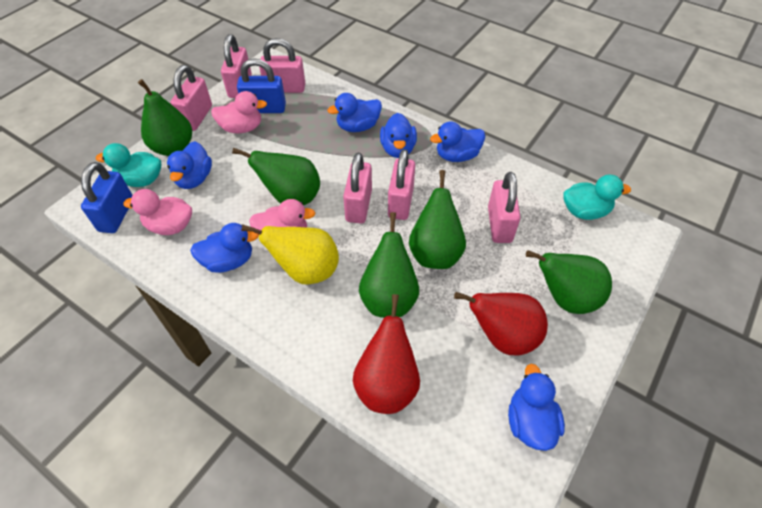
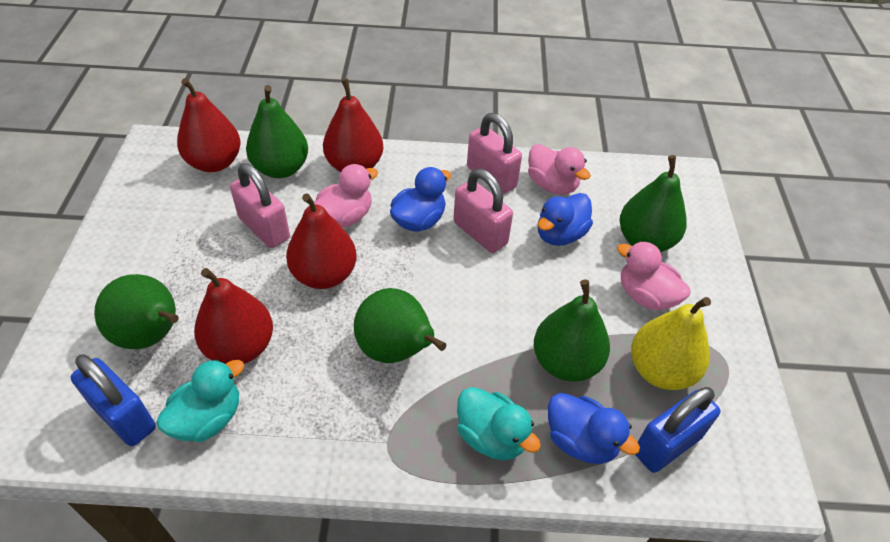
blue duck: [167,141,212,189] [190,223,259,273] [327,93,382,132] [380,113,417,158] [430,121,485,162] [508,364,565,451] = 6 -> [390,167,451,232] [538,193,593,246] [548,393,640,464] = 3
pink padlock: [170,65,212,131] [221,34,252,98] [259,38,305,93] [343,153,372,223] [388,149,415,220] [488,172,521,243] = 6 -> [230,163,290,248] [453,169,513,253] [467,113,522,194] = 3
red pear: [353,294,420,414] [454,292,548,356] = 2 -> [177,78,241,172] [194,268,273,364] [286,193,357,289] [323,78,383,172] = 4

